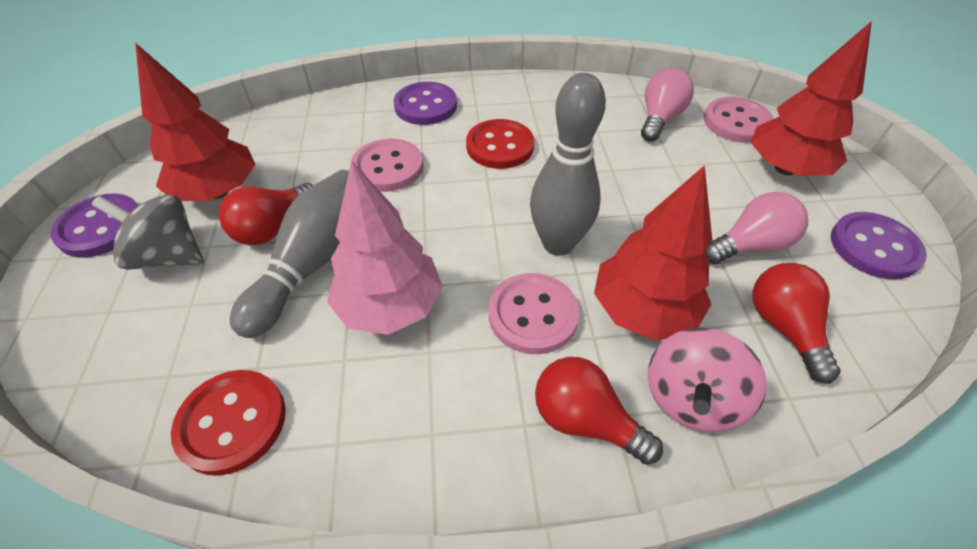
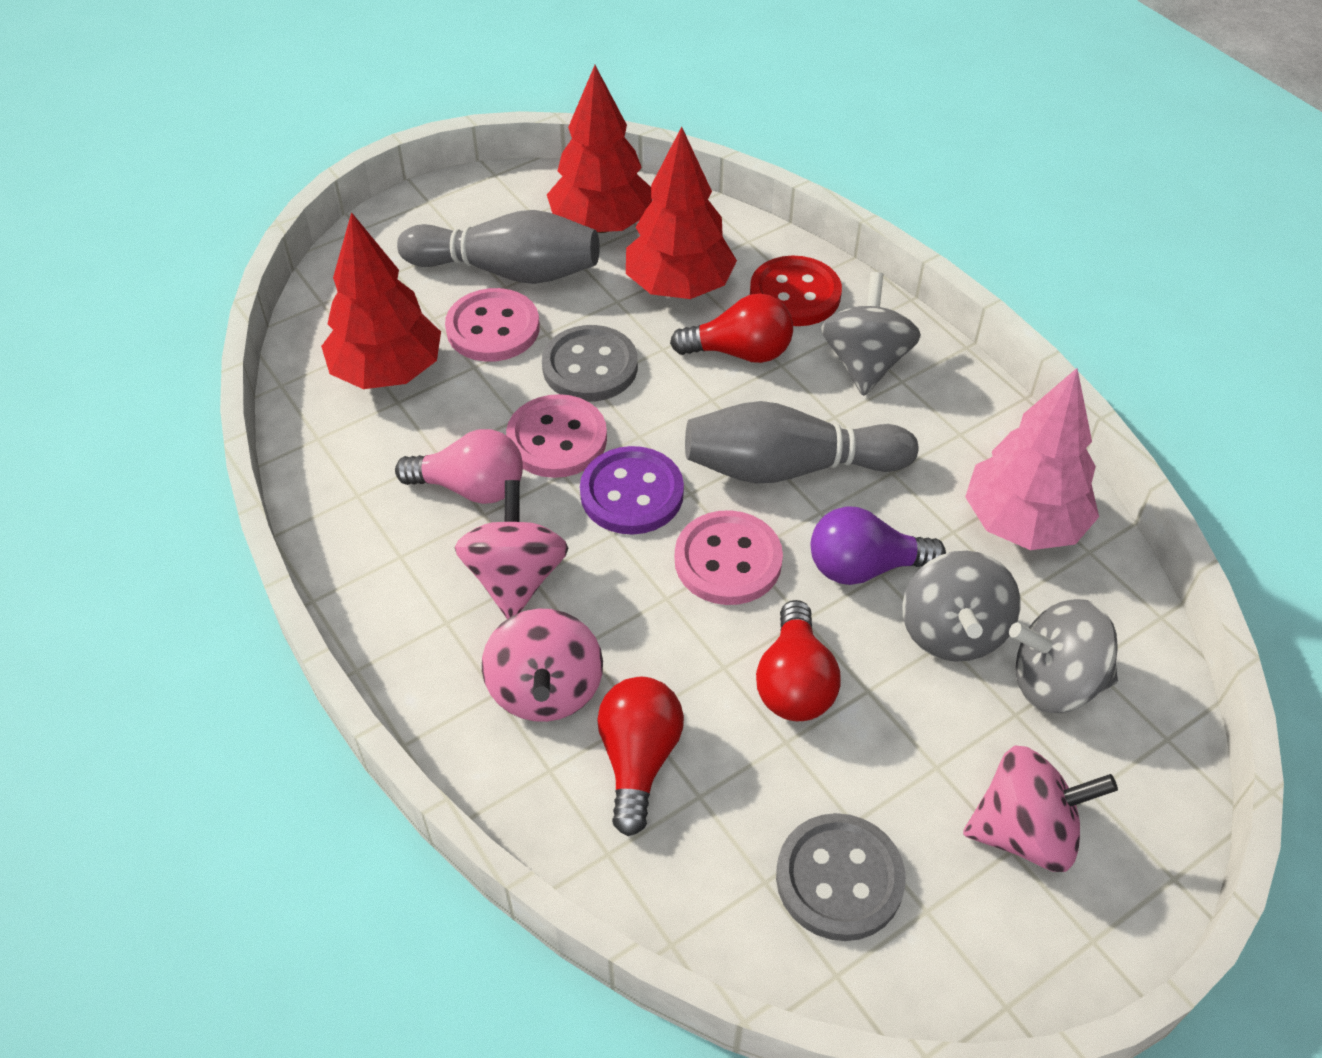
grey button: none = 0 -> [542,325,638,402] [776,813,906,941] = 2
grey spinning top: [92,194,204,270] = 1 -> [821,272,921,396] [902,551,1021,662] [1009,599,1118,713] = 3
pink light bulb: [641,68,694,141] [705,192,808,264] = 2 -> [395,429,523,504] = 1
pink spinning top: [648,328,767,432] = 1 -> [454,480,568,619] [482,608,603,722] [963,745,1118,872] = 3
purple button: [51,193,138,258] [394,82,457,125] [831,212,927,280] = 3 -> [580,446,684,535] = 1
purple light bulb: none = 0 -> [811,506,946,585] = 1
red button: [171,370,286,476] [466,119,534,169] = 2 -> [750,256,842,326] = 1

